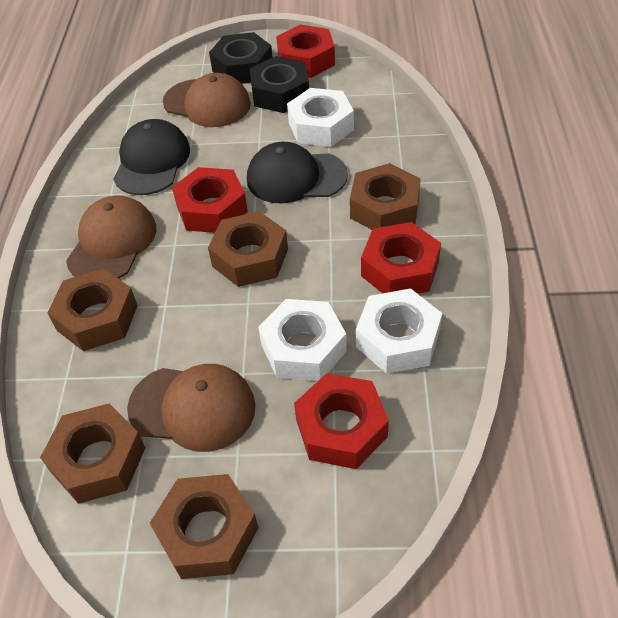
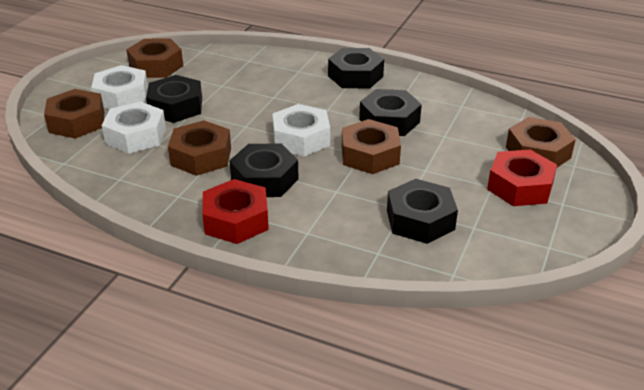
black cap: [113,119,190,195] [247,142,348,204] = 2 -> none = 0
black nut: [209,32,273,84] [250,56,309,113] = 2 -> [146,75,202,123] [229,143,299,197] [328,48,384,88] [359,89,422,136] [387,179,458,244] = 5
brown cap: [66,196,156,279] [127,364,256,452] [163,73,251,127] = 3 -> none = 0
red nut: [172,167,248,233] [276,24,335,78] [294,373,389,469] [361,222,441,294] = 4 -> [202,179,269,244] [487,149,557,206] = 2

